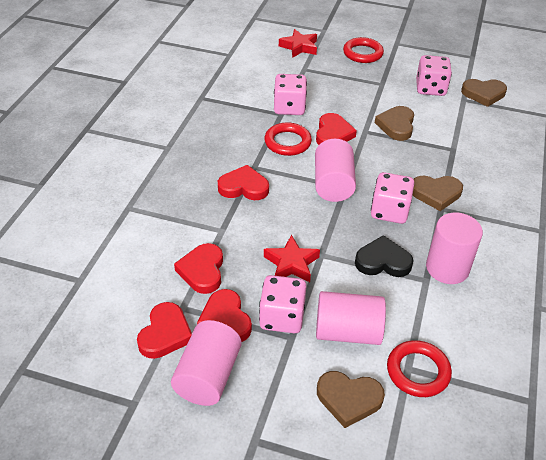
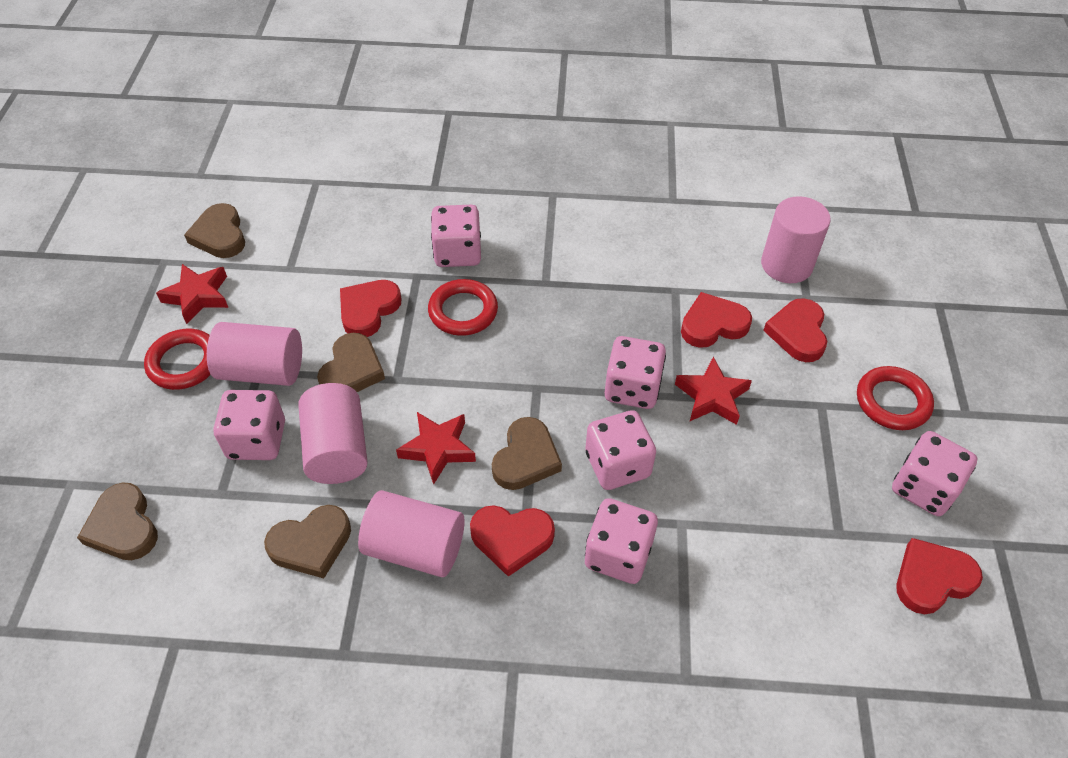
black heart: [355,235,413,277] = 1 -> none = 0
brown heart: [317,371,385,428] [375,106,414,141] [413,176,463,211] [461,79,507,107] = 4 -> [77,483,158,560] [184,203,245,258] [264,505,351,578] [317,333,385,392] [492,417,562,490] = 5
pink dice: [259,275,306,333] [274,74,307,115] [371,172,414,224] [416,55,452,96] = 4 -> [213,390,285,460] [431,205,481,267] [585,410,656,490] [585,498,658,584] [605,336,666,409] [892,431,977,516] = 6
red star: [264,235,320,282] [279,29,317,58] = 2 -> [156,264,228,324] [396,412,476,484] [675,357,752,425] = 3

